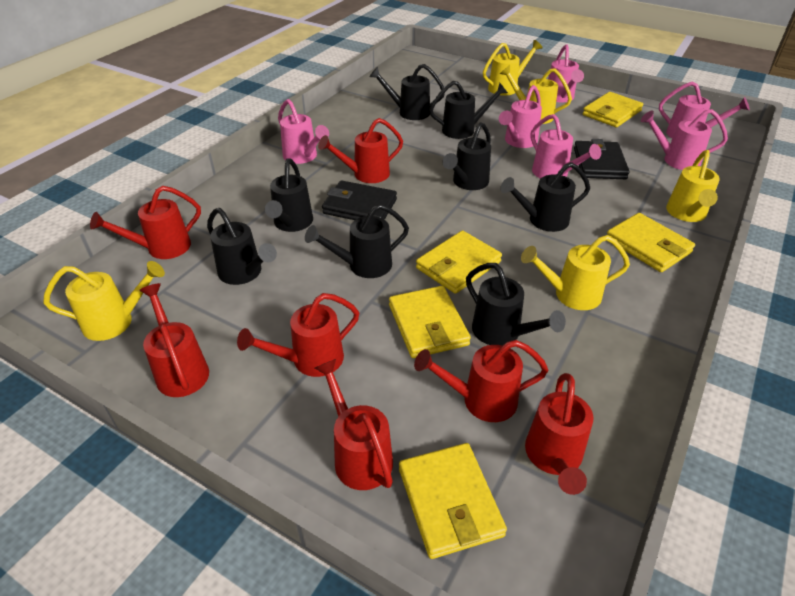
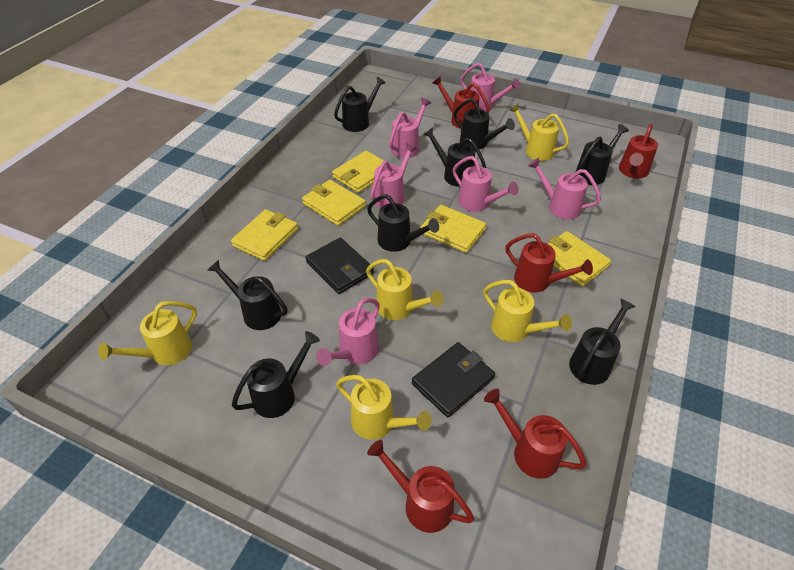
red watering can: [90,186,201,259] [139,283,209,397] [237,293,359,377] [315,359,393,490] [318,118,403,183] [414,340,548,422] [525,373,593,495] = 7 -> [367,440,474,533] [432,76,490,128] [484,389,586,479] [505,233,593,292] [619,124,658,179] = 5

